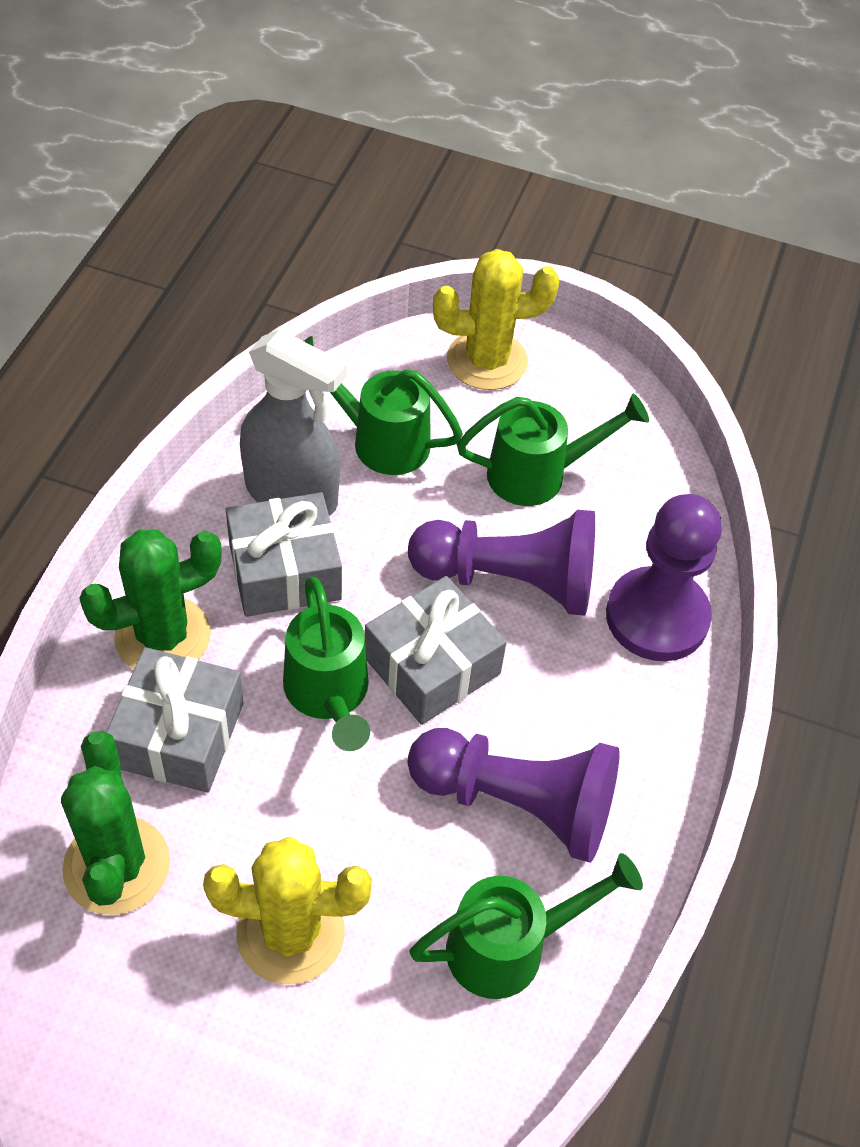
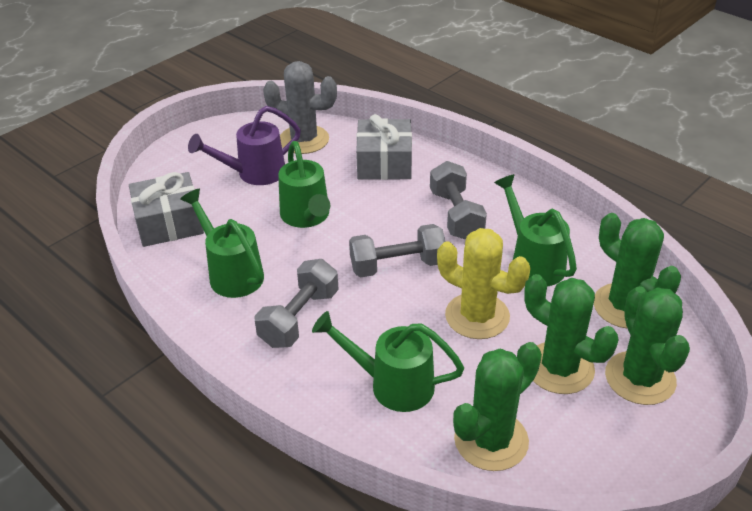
green cactus: [61,731,170,915] [79,529,222,669] = 2 -> [453,342,542,471] [524,274,618,394] [594,213,681,329] [605,286,690,405] = 4
grey cactus: none = 0 -> [263,61,337,154] = 1
grey dumbbell: none = 0 -> [255,259,339,348] [349,224,446,277] [430,161,487,240] = 3
grey gift: [106,647,243,793] [226,492,342,617] [365,576,507,725] = 3 -> [129,172,204,247] [356,114,412,180] = 2
grey spray bottle: [240,329,347,516] = 1 -> none = 0
purple pawn: [408,510,595,616] [408,728,620,863] [606,494,722,661] = 3 -> none = 0
purple watering can: none = 0 -> [188,106,301,185] = 1
yellow cactus: [203,837,372,985] [433,249,560,390] = 2 -> [437,228,531,339] = 1

